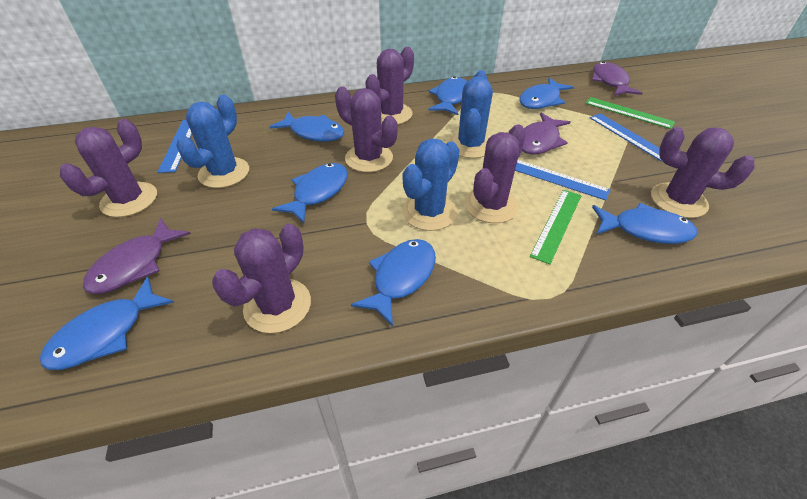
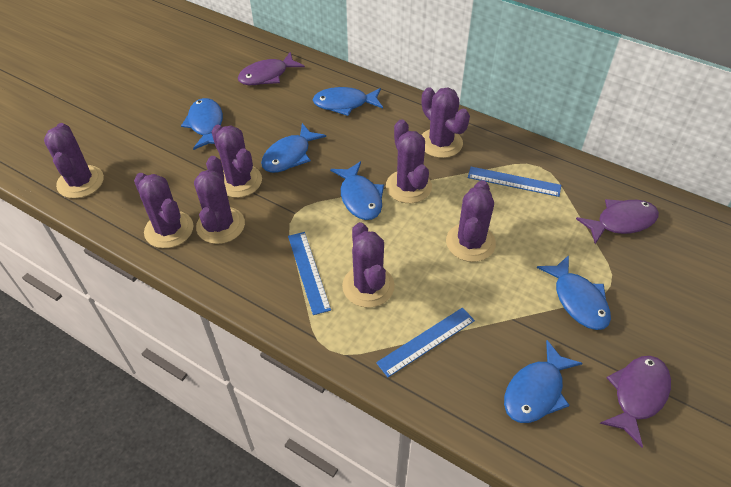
blue cactus: [176,95,249,188] [402,138,460,231] [448,70,493,158] = 3 -> none = 0
blue fish: [40,277,174,370] [269,112,345,142] [272,163,348,223] [351,239,436,327] [428,77,467,115] [519,78,574,109] [592,203,697,244] = 7 -> [181,98,223,150] [261,123,326,173] [313,87,383,116] [330,161,384,220] [504,340,583,423] [537,255,611,330] = 6
green ruler: [530,190,582,265] [585,97,675,129] = 2 -> none = 0
purple cactus: [60,119,157,217] [212,224,311,333] [335,87,398,172] [365,47,414,125] [464,124,526,223] [651,127,755,218] = 6 -> [44,123,104,199] [134,173,193,248] [194,156,245,244] [211,125,262,198] [342,222,395,308] [386,119,432,203] [422,87,470,158] [446,180,496,262] = 8

